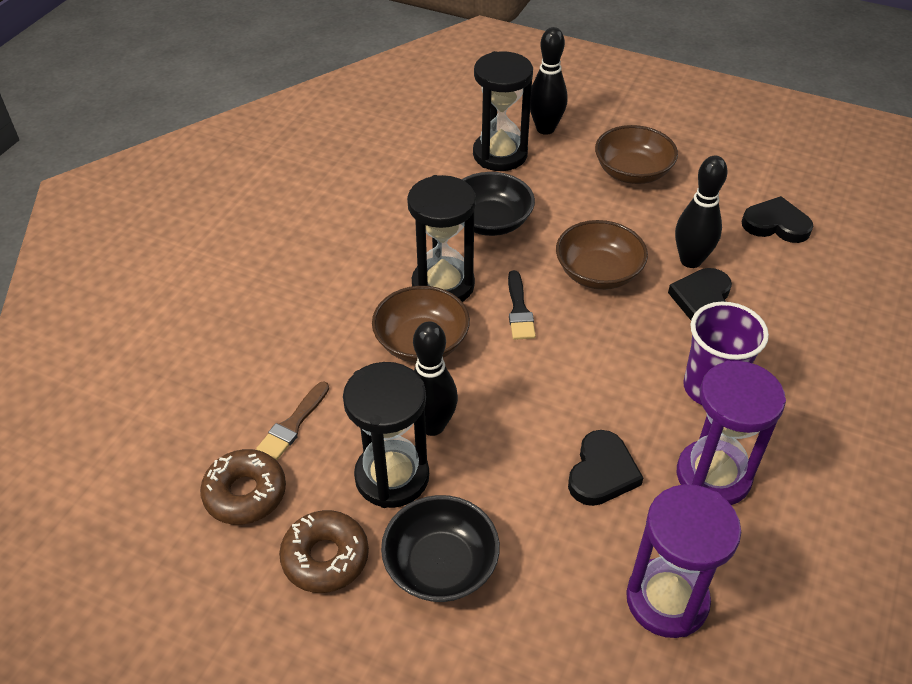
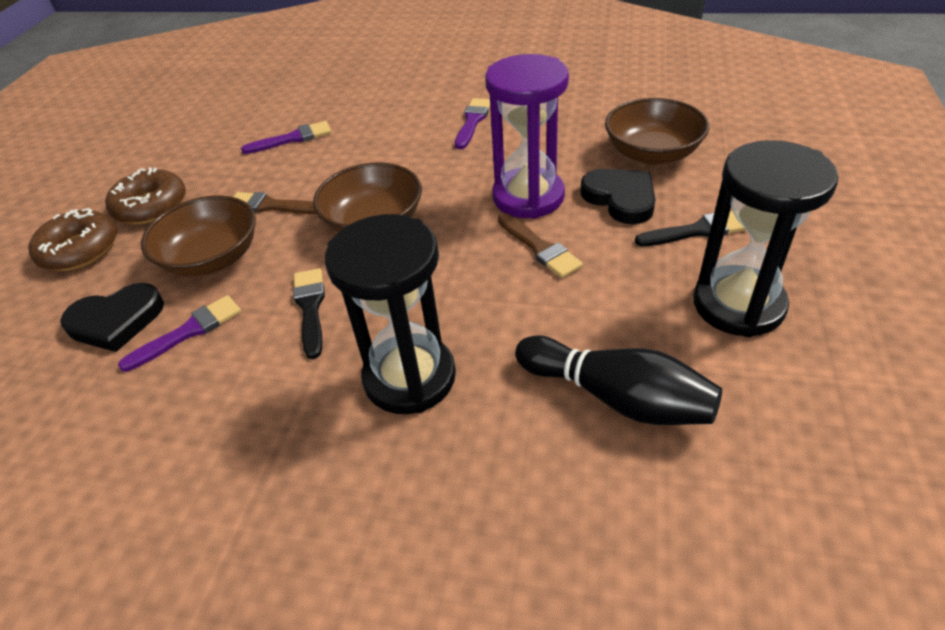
black bowl: [381,495,500,602] [461,172,535,236] = 2 -> none = 0
black bowling pin: [413,321,458,436] [530,27,567,135] [675,156,728,268] = 3 -> [515,335,722,425] = 1
black brush: [508,270,536,340] = 1 -> [293,268,325,359] [635,211,746,246] = 2
black heart: [568,430,643,506] [668,268,732,320] [742,196,813,243] = 3 -> [60,283,164,352] [580,169,655,224] = 2
black hourglass: [343,362,429,508] [407,175,476,302] [473,51,533,171] = 3 -> [325,214,456,414] [693,140,838,337] = 2
brown brush: [256,381,329,460] = 1 -> [233,192,317,214] [498,213,583,278] = 2
purple brush: none = 0 -> [118,295,241,372] [241,121,332,154] [455,98,490,149] = 3
purple cup: [683,302,769,405] = 1 -> none = 0
purple hourglass: [626,484,741,638] [677,361,786,505] = 2 -> [485,54,569,219] = 1

